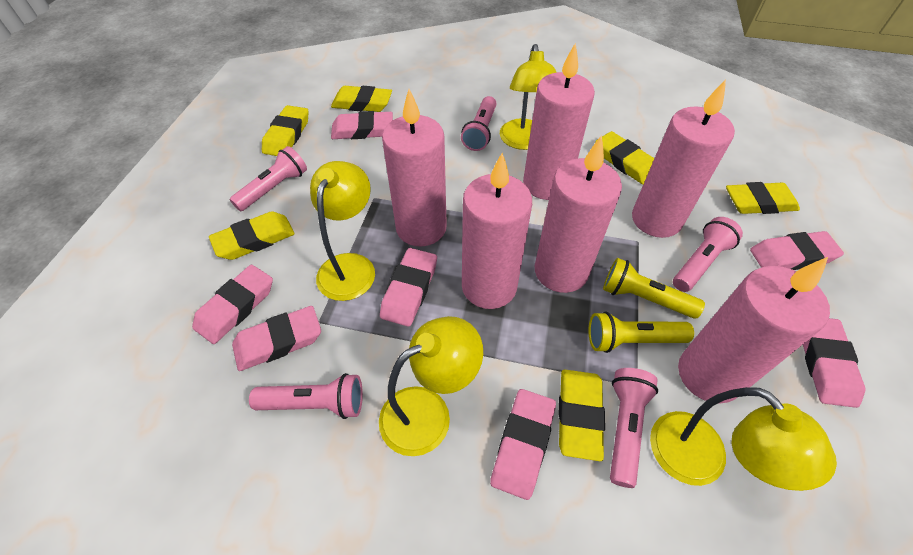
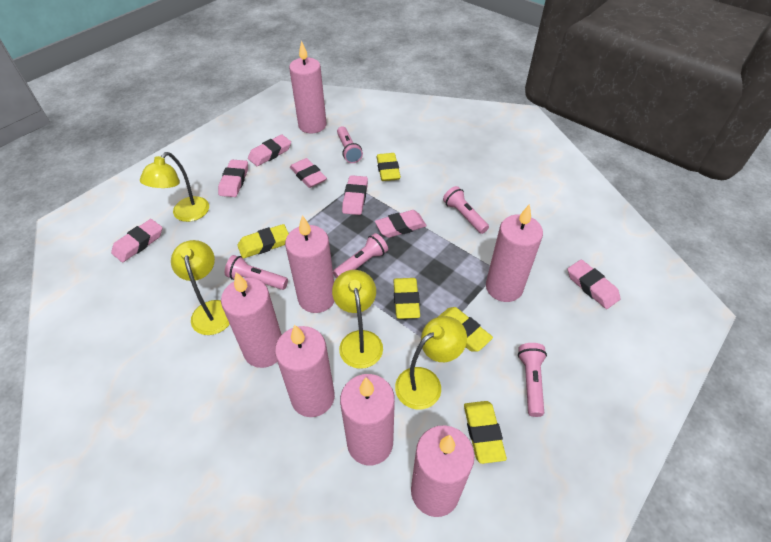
pink candle: [382,89,447,247] [462,153,532,309] [523,43,595,200] [535,135,622,293] [632,80,735,238] [678,257,830,404] = 6 -> [221,272,282,368] [275,324,335,417] [285,215,335,313] [289,41,327,133] [340,374,395,466] [411,425,475,517] [486,204,543,302] = 7
yellow eraser: [209,212,295,260] [262,105,309,156] [331,86,392,112] [558,370,605,461] [595,131,654,185] [726,182,800,214] = 6 -> [237,224,289,259] [377,153,401,181] [393,278,420,319] [438,307,493,352] [464,401,507,464] = 5
yellow flashlight: [589,312,694,353] [603,258,705,318] = 2 -> none = 0

